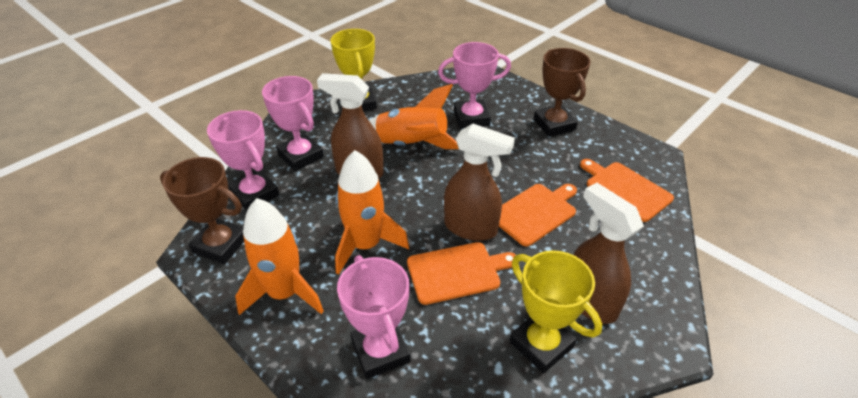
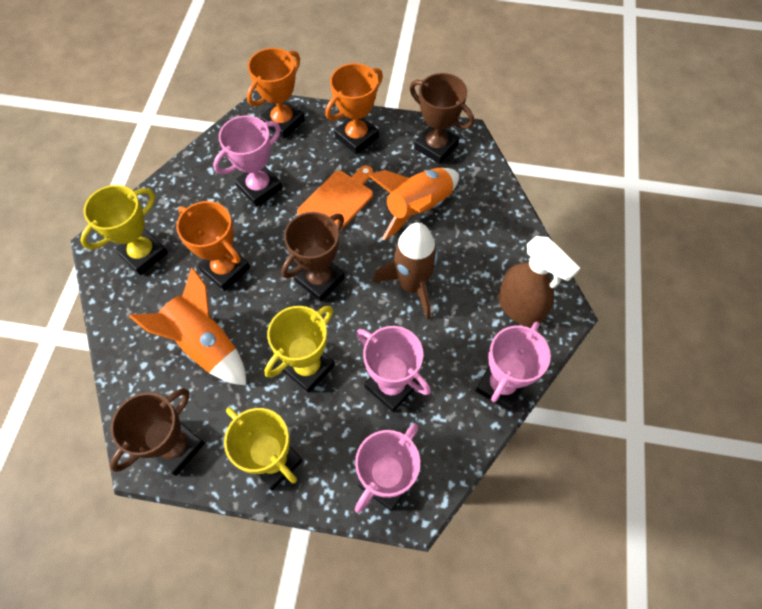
brown rocket: none = 0 -> [373,223,438,319] = 1
brown spray bottle: [317,73,383,179] [444,124,515,241] [573,183,644,324] = 3 -> [498,236,580,327] = 1
brown trophy: [160,157,244,264] [534,48,590,137] = 2 -> [110,388,205,476] [281,212,345,301] [410,73,474,164] = 3
orange cutting board: [407,242,516,305] [499,184,577,246] [580,159,674,222] = 3 -> [297,165,373,232] = 1
orange rocket: [235,198,324,315] [335,150,409,275] [369,84,459,149] = 3 -> [129,267,247,386] [368,168,459,240] = 2
orange trophy: none = 0 -> [176,201,250,291] [247,48,305,139] [325,63,383,154] = 3
yellow trophy: [331,29,377,111] [509,251,602,373] = 2 -> [80,185,168,275] [224,407,303,490] [264,306,335,393] = 3

